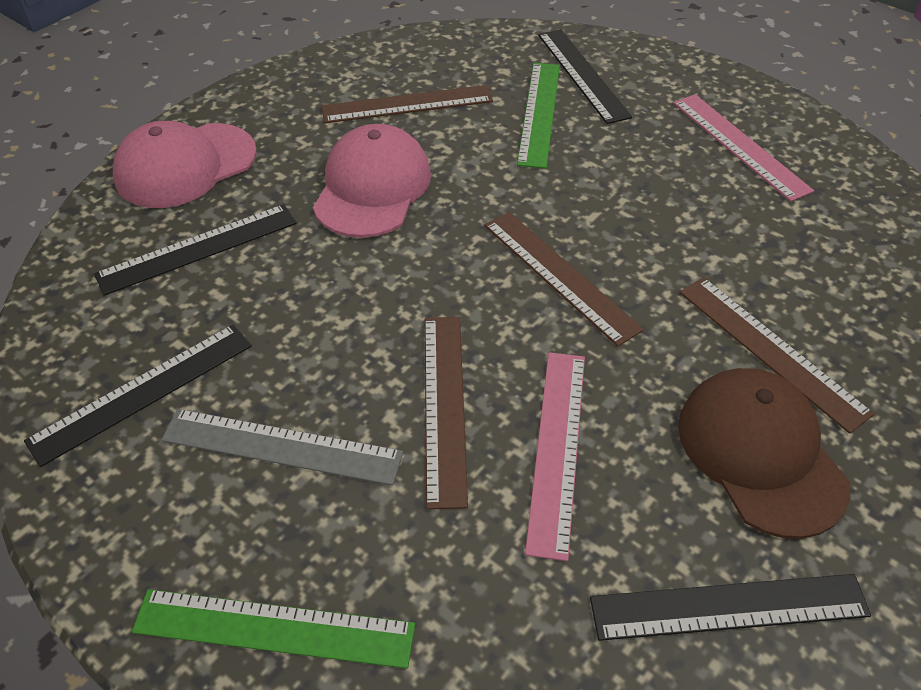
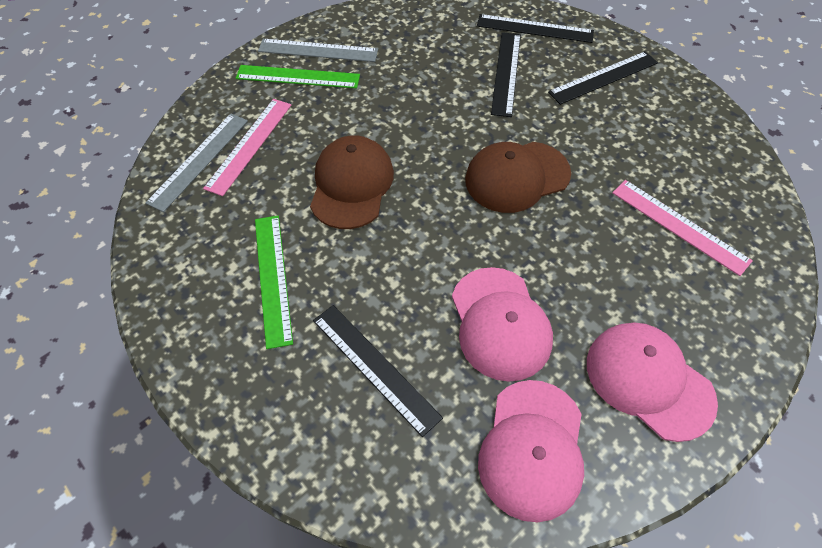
brown cap: [678,368,850,539] = 1 -> [310,135,394,229] [465,142,571,213] = 2
brown ruler: [321,85,493,123] [425,317,468,509] [484,212,644,346] [680,277,874,434] = 4 -> none = 0
grey ruler: [161,409,403,485] = 1 -> [145,114,248,212] [258,39,378,62] = 2
pink cap: [113,121,257,208] [313,124,431,238] = 2 -> [452,267,553,382] [478,380,584,522] [587,322,718,442] = 3

